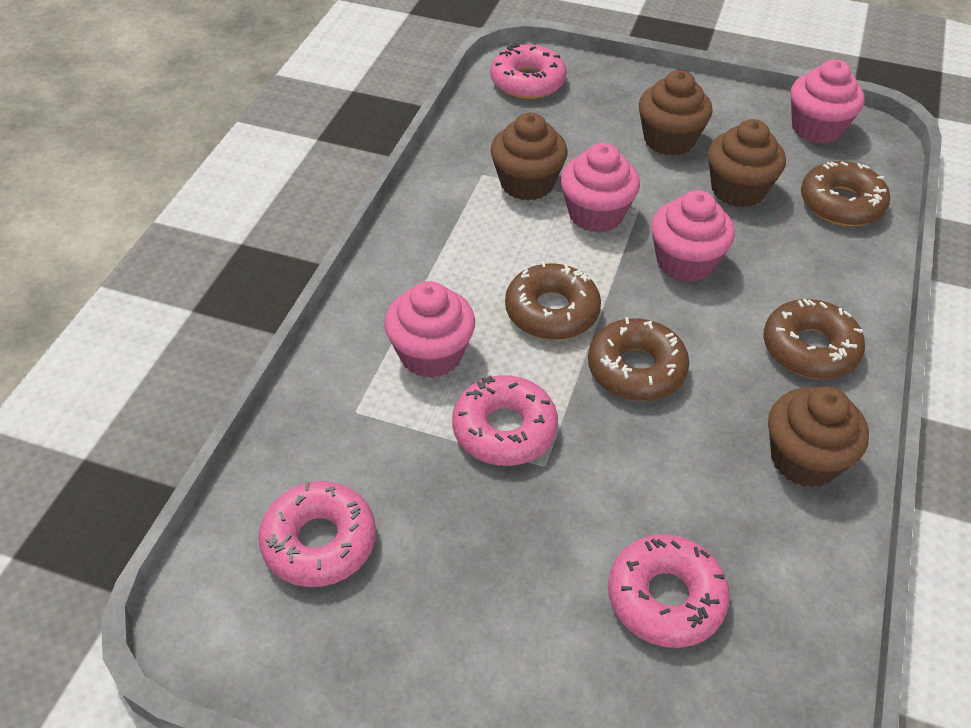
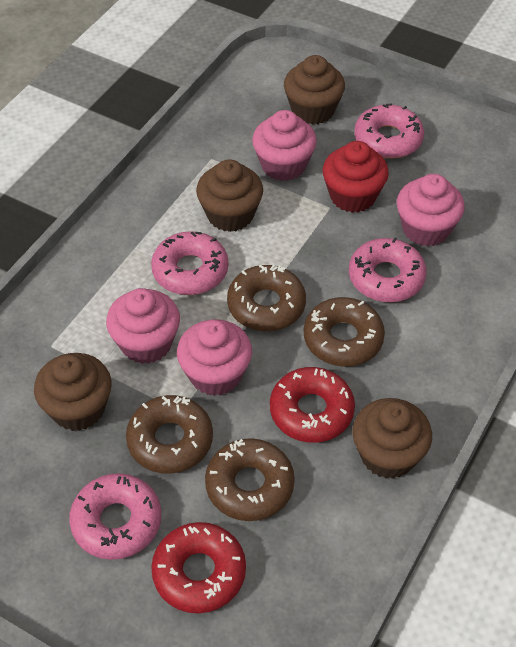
red cupcake: none = 0 -> [323,141,389,213] = 1
red donut: none = 0 -> [151,522,246,613] [270,367,355,443] = 2

